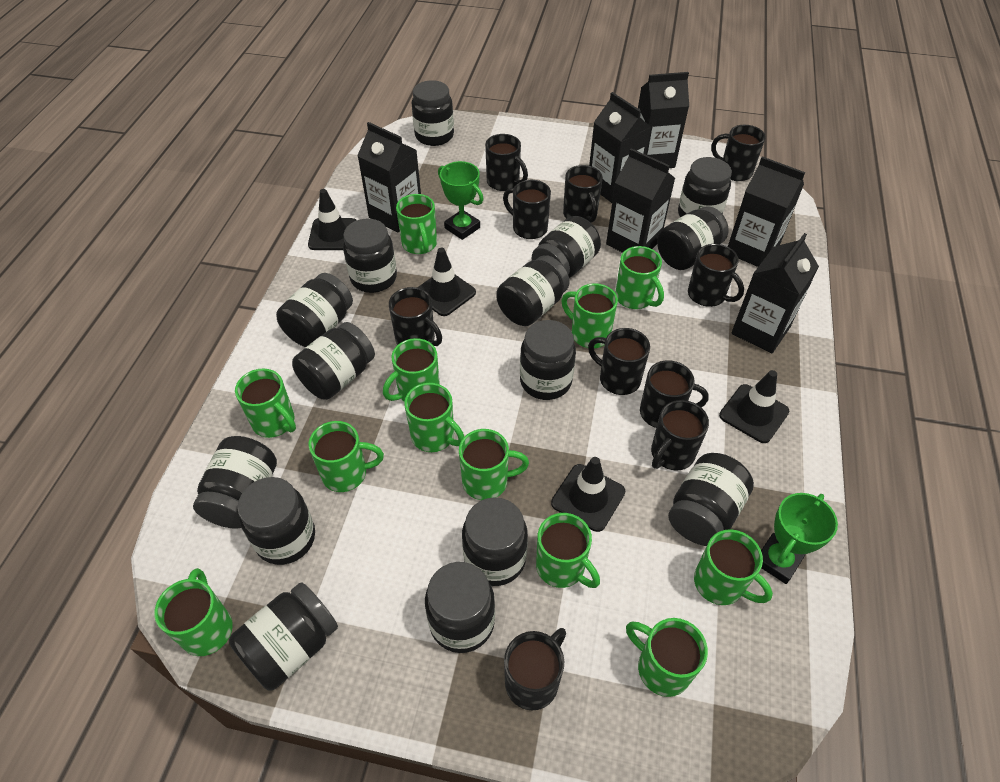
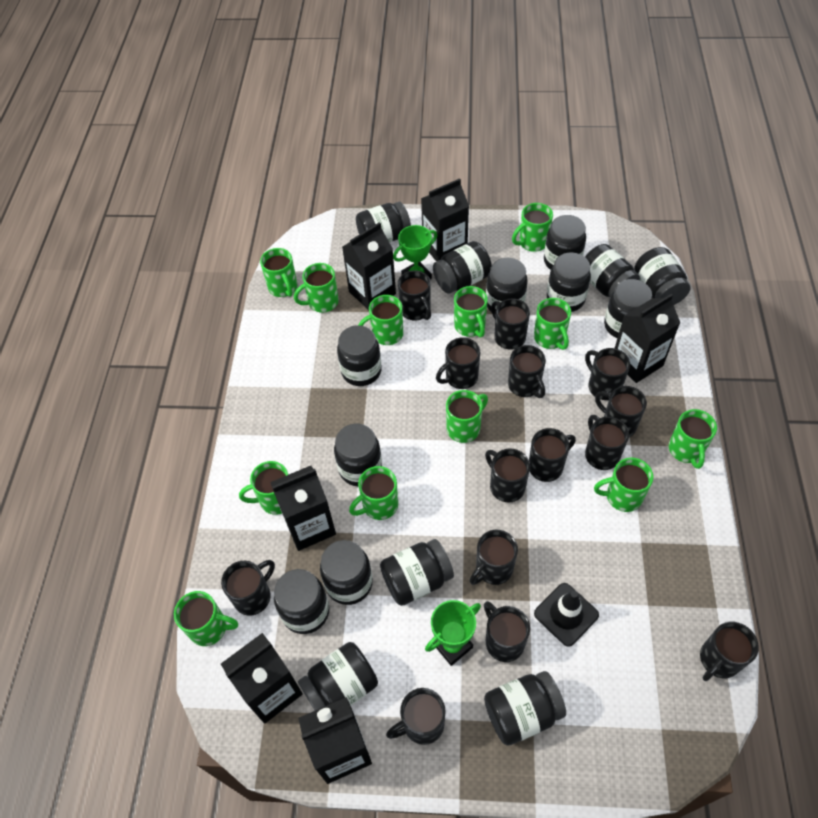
black mug: [389,287,442,346] [485,134,528,191] [503,180,551,239] [504,628,566,711] [563,165,603,223] [588,328,650,395] [640,360,709,428] [651,400,709,471] [688,244,744,307] [711,125,766,181] = 10 -> [221,560,275,616] [386,688,446,745] [398,270,431,320] [436,337,480,389] [470,530,518,585] [484,601,530,662] [485,448,530,502] [491,298,530,350] [508,345,546,398] [529,428,576,482] [585,348,630,400] [585,415,629,470] [595,386,647,437] [700,622,759,681] = 14
black traffic cone: [308,189,357,250] [417,248,476,316] [551,457,625,532] [719,370,789,443] = 4 -> [534,583,599,647] = 1

